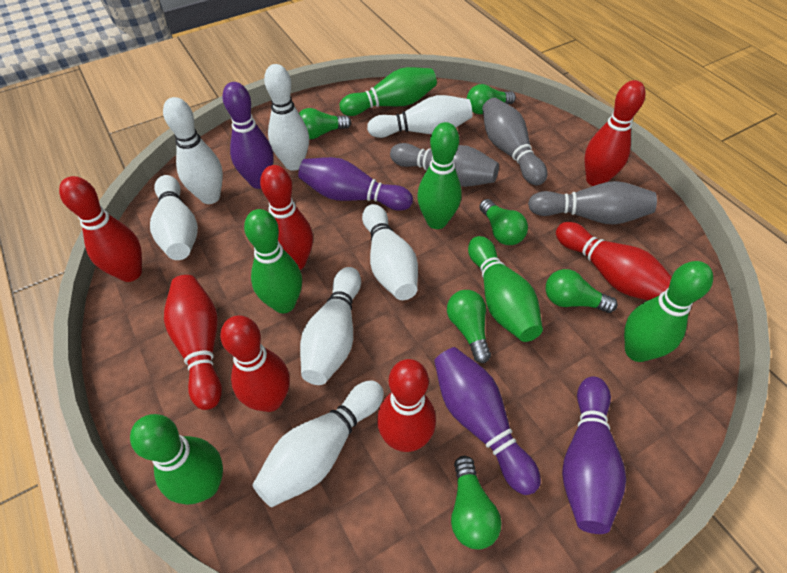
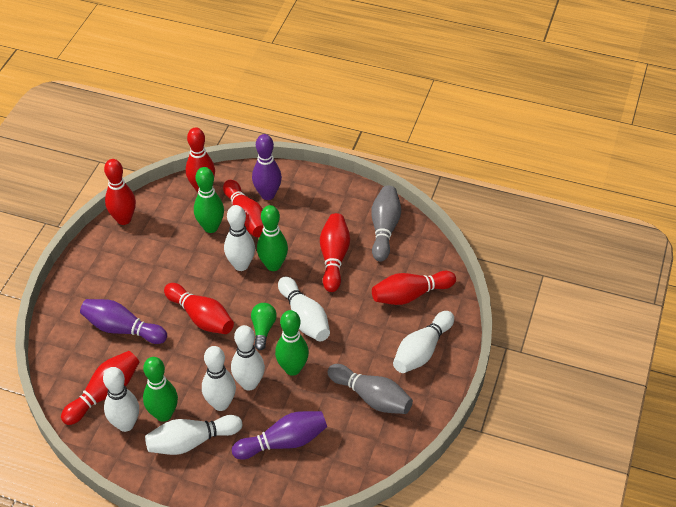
green bowling pin: [130,414,223,505] [244,209,302,313] [339,67,437,116] [417,122,462,229] [468,236,543,342] [624,261,713,362] = 6 -> [143,357,178,422] [194,167,224,233] [257,205,288,271] [275,310,309,376] = 4
green light bulb: [299,108,351,139] [447,290,491,363] [451,456,501,549] [467,84,516,114] [479,199,528,245] [546,269,618,313] = 6 -> [251,303,277,350] = 1
grey bowling pin: [390,143,499,187] [482,98,547,185] [528,181,657,225] = 3 -> [328,364,413,414] [371,185,401,262] = 2
purple bowling pin: [222,82,274,189] [298,157,413,211] [434,347,541,495] [562,376,626,534] = 4 -> [80,299,167,344] [232,411,327,460] [252,134,282,200] = 3

